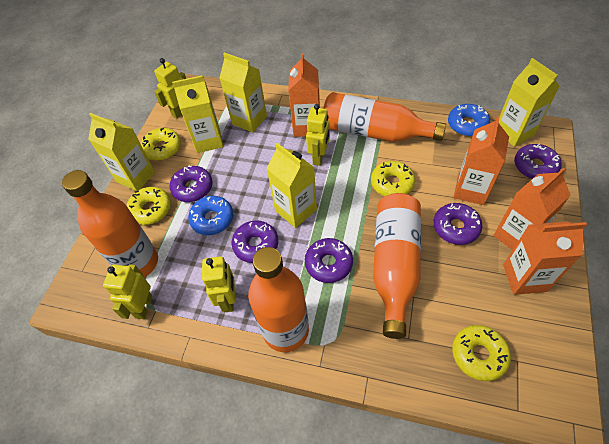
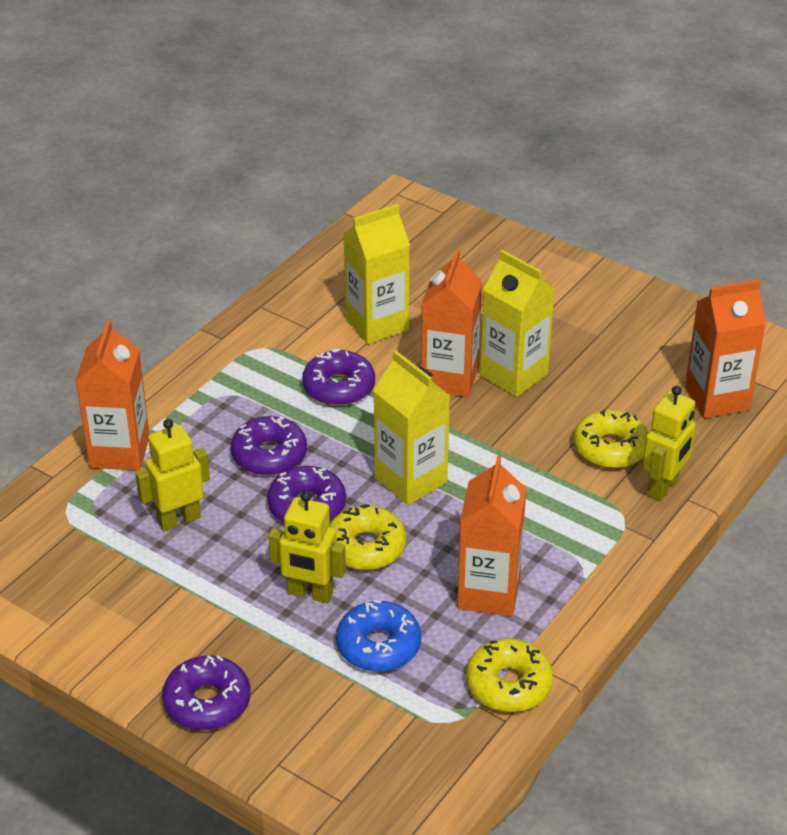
blue donut: [188,196,233,235] [448,104,490,136] = 2 -> [336,600,421,672] = 1
orange bottle: [62,170,158,277] [248,247,309,352] [323,92,446,142] [373,193,421,339] = 4 -> none = 0
purple donut: [169,165,213,202] [232,220,278,263] [305,238,353,283] [433,203,482,245] [514,144,562,179] = 5 -> [162,655,251,730] [231,416,307,476] [267,466,346,522] [302,348,375,406] = 4
yellow carton: [88,113,155,191] [172,75,223,153] [220,52,267,133] [266,143,317,228] [499,58,560,147] = 5 -> [343,204,410,344] [373,350,451,505] [480,250,555,397] = 3
yellow donut: [127,187,171,225] [141,128,181,161] [371,161,415,196] [452,325,511,381] = 4 -> [329,504,406,570] [466,638,553,712] [574,409,648,468] = 3
yellow robot: [103,264,153,319] [154,58,186,118] [202,256,235,313] [306,104,330,166] = 4 -> [135,419,210,531] [268,491,346,603] [642,386,696,501] = 3

